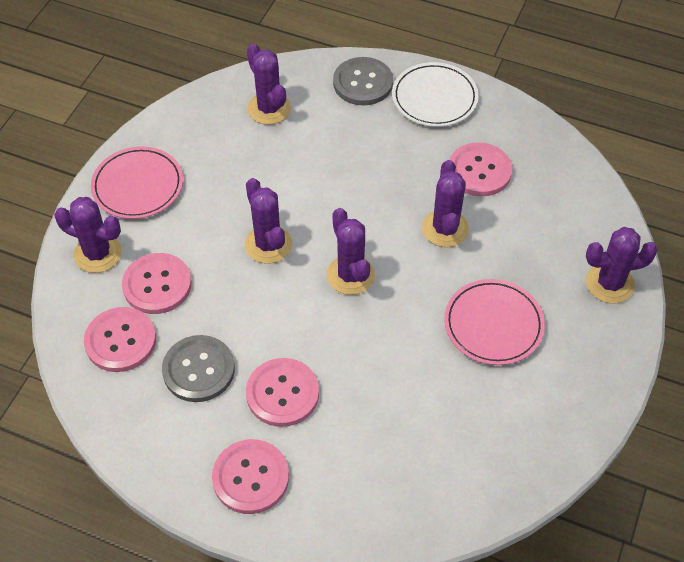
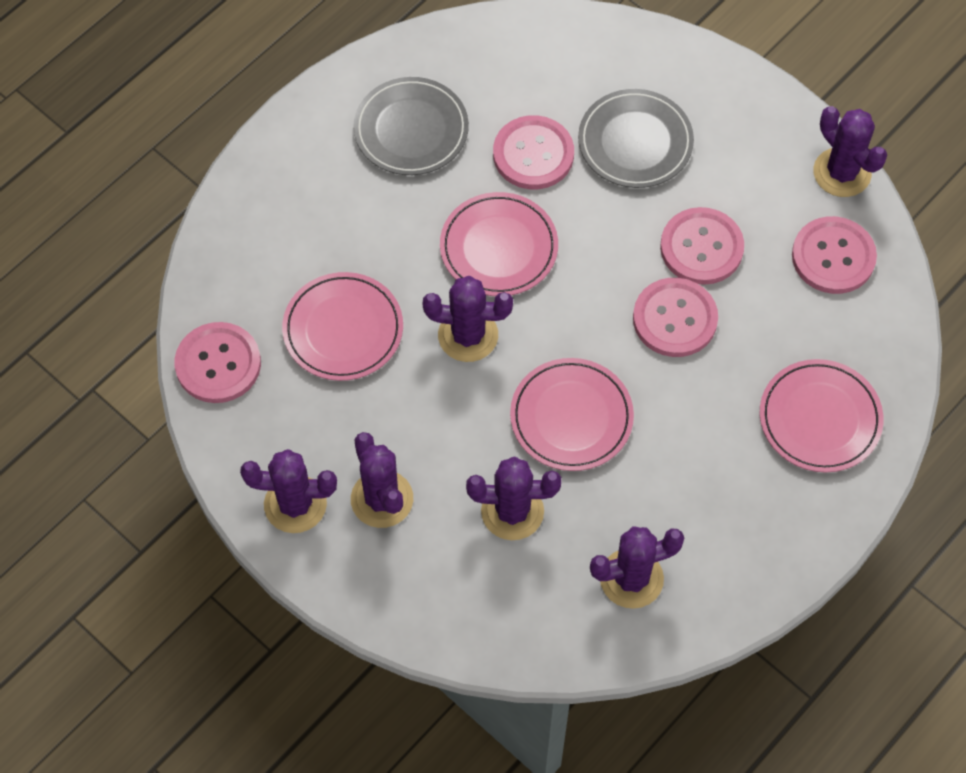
grey button: [162,335,235,402] [333,57,393,106] = 2 -> none = 0
grey plate: none = 0 -> [353,77,469,175] [578,89,694,188] = 2
pink plate: [91,146,183,219] [444,279,545,365] = 2 -> [282,272,403,381] [440,192,558,296] [510,358,634,471] [760,359,884,473] = 4
white plate: [392,62,479,127] = 1 -> none = 0

